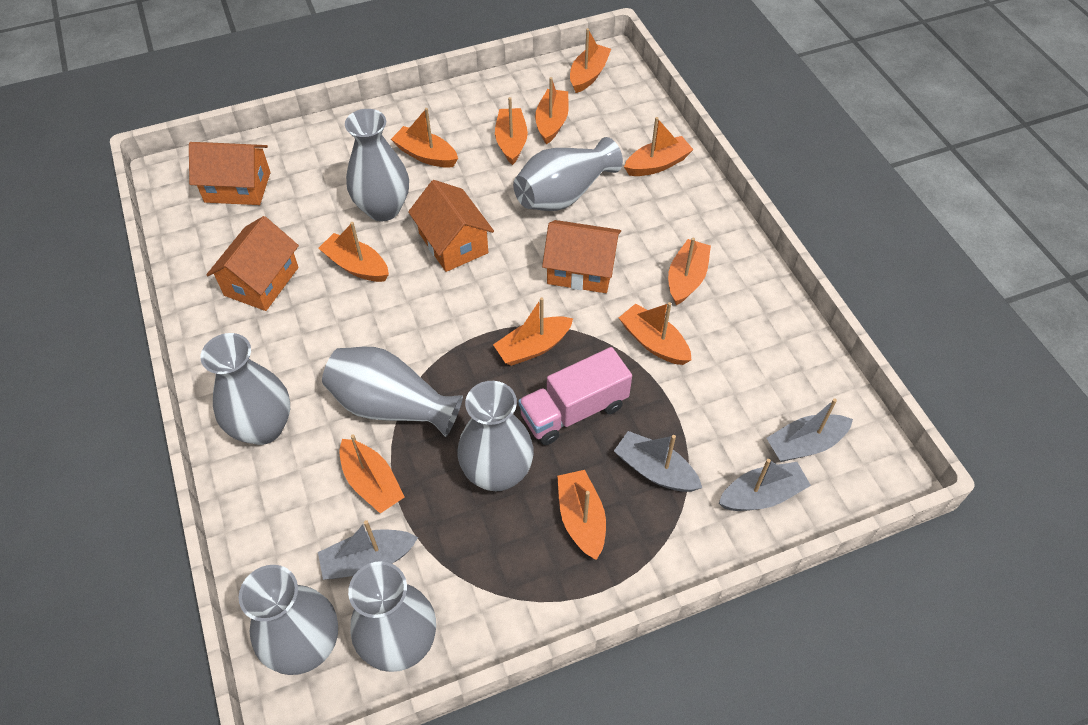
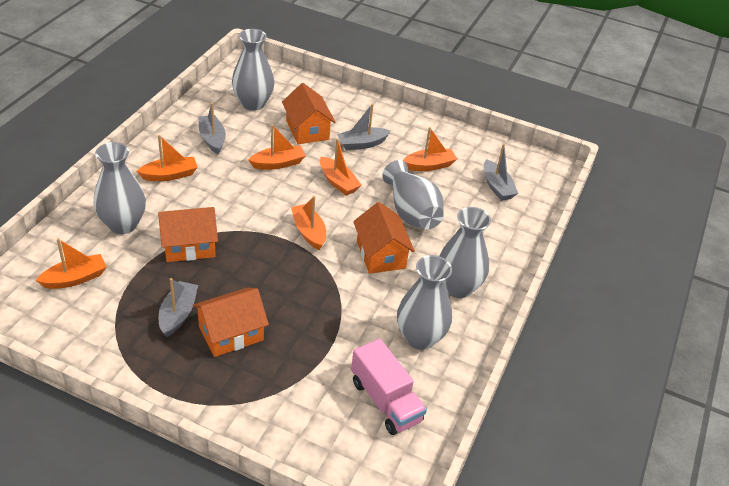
grey vase: [201,333,290,445] [239,565,338,675] [322,347,463,437] [345,109,409,221] [348,561,436,672] [458,381,534,491] [513,137,623,211] = 7 -> [93,142,146,234] [232,29,274,111] [383,160,444,229] [397,255,452,350] [440,207,491,298] = 5
orange boat: [318,222,389,282] [339,434,404,514] [391,108,458,168] [493,297,573,366] [495,97,528,165] [535,77,569,144] [557,470,606,560] [570,28,611,93] [619,302,692,365] [624,117,694,176] [668,237,711,305] = 11 -> [36,238,106,289] [137,135,198,181] [248,124,306,170] [291,196,326,250] [320,138,361,196] [402,127,457,171] = 6

